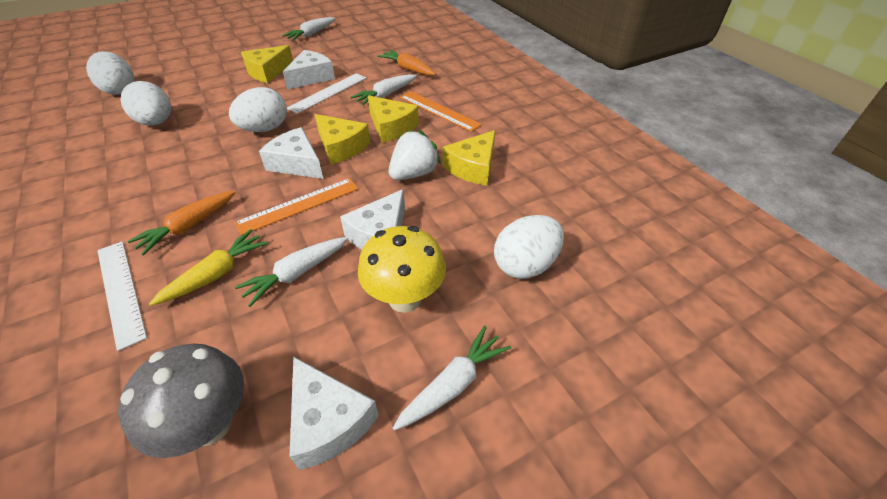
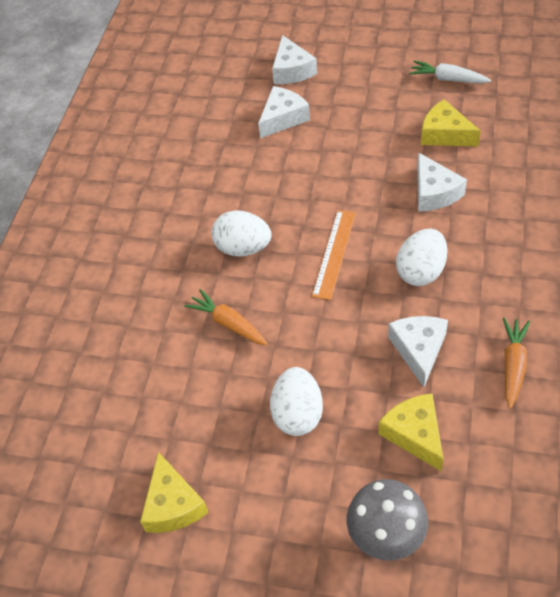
orange ruler: [234,178,359,236] [400,91,482,132] = 2 -> [312,210,356,300] = 1
white carrot: [235,237,348,307] [282,17,336,41] [351,74,417,105] [393,326,511,431] = 4 -> [409,60,491,83] = 1
white egg: [86,51,134,95] [120,81,171,126] [229,87,287,132] [494,215,564,279] = 4 -> [211,210,272,257] [270,367,323,436] [396,229,447,286] = 3
white ruler: [97,241,147,351] [287,73,366,114] = 2 -> none = 0
white strawberry: [388,130,441,180] = 1 -> none = 0
yellow carrot: [149,229,268,306] = 1 -> none = 0
yellow cheese: [241,45,293,83] [315,114,370,164] [368,95,419,143] [443,130,495,186] = 4 -> [140,452,209,533] [379,393,444,472] [421,99,481,146] = 3
yellow mushroom: [358,226,446,313] = 1 -> none = 0

